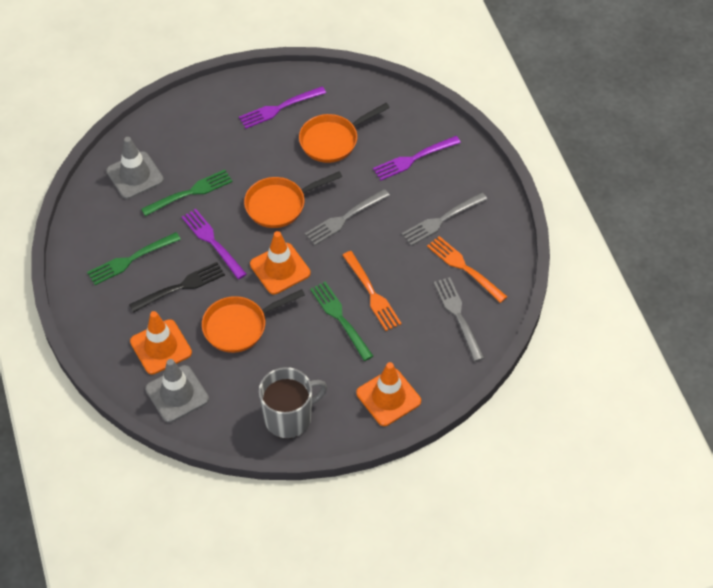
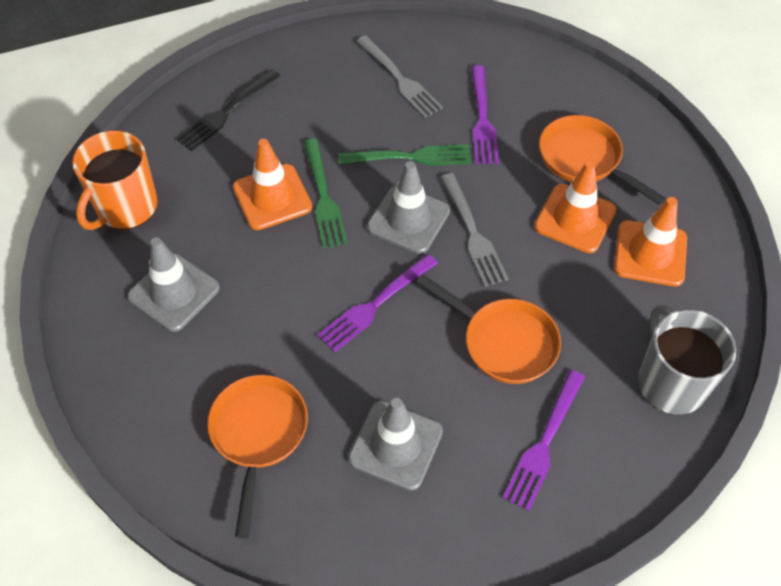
green fork: [87,232,181,285] [141,169,233,216] [310,281,373,361] = 3 -> [304,138,348,248] [339,145,471,166] = 2
grey fork: [305,189,390,245] [401,192,487,246] [434,277,484,361] = 3 -> [356,35,443,118] [440,173,508,287] = 2
grey traffic cone: [106,137,164,199] [145,359,209,423] = 2 -> [127,237,220,332] [348,398,443,490] [367,161,450,254] = 3
orange fork: [342,251,402,331] [427,236,507,303] = 2 -> none = 0
orange mug: none = 0 -> [72,130,158,230] = 1

